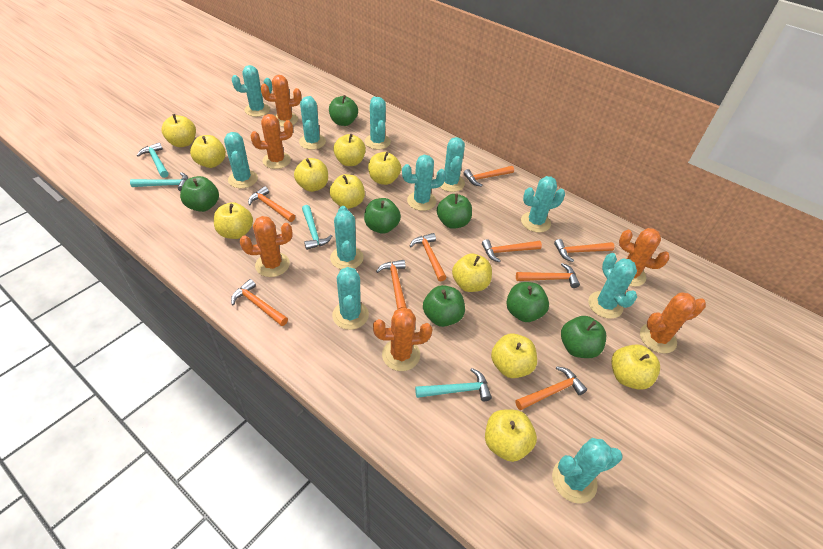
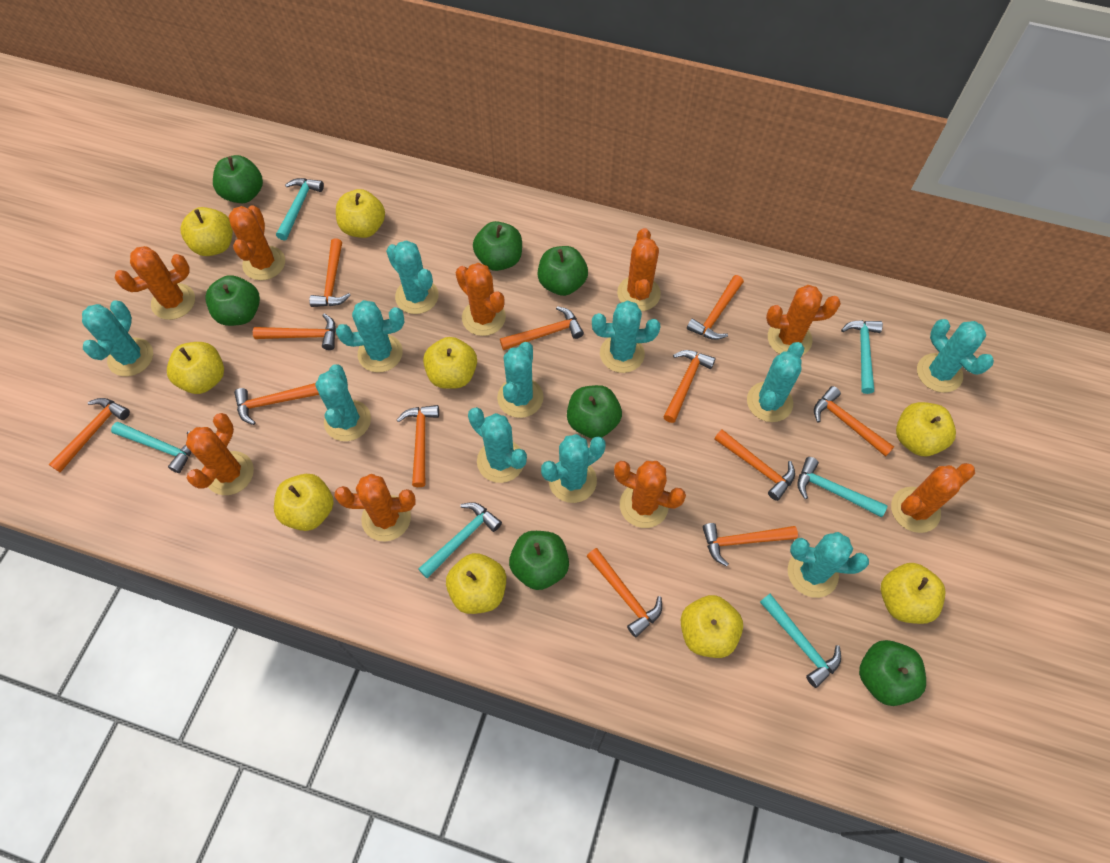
orange cactus: [240,216,293,277] [250,114,293,169] [261,75,301,127] [373,307,433,371] [619,228,670,287] [640,292,706,353] = 6 -> [115,246,195,320] [186,413,254,495] [228,205,285,280] [335,474,416,541] [456,263,506,336] [614,461,686,528] [617,228,661,311] [766,285,841,355] [891,463,975,533] = 9
orange hammer: [231,279,288,326] [248,186,295,222] [376,260,407,310] [410,233,447,282] [463,166,514,187] [482,239,542,262] [515,366,587,410] [516,263,580,288] [554,239,614,262] = 9 -> [49,398,130,473] [234,383,319,425] [253,314,336,350] [309,239,351,307] [397,405,439,487] [500,306,584,350] [586,548,662,637] [663,350,716,423] [687,275,744,340] [702,523,798,567] [714,429,795,501] [814,386,894,457] = 12
turquoise hammer: [130,172,188,192] [137,142,168,178] [302,205,332,250] [415,368,492,401] = 4 -> [111,422,191,473] [276,178,324,241] [418,502,502,578] [760,594,841,688] [797,457,888,517] [841,320,883,394] = 6
yellow apple: [162,114,196,147] [190,135,226,168] [214,202,253,239] [294,158,328,192] [330,174,365,209] [333,134,366,166] [368,152,401,185] [452,253,492,292] [485,410,537,462] [491,333,537,378] [611,344,660,390] = 11 -> [167,342,224,394] [181,207,233,256] [274,474,334,531] [336,189,385,238] [423,337,477,389] [446,553,506,614] [681,595,743,658] [881,563,945,624] [896,402,956,456] = 9

